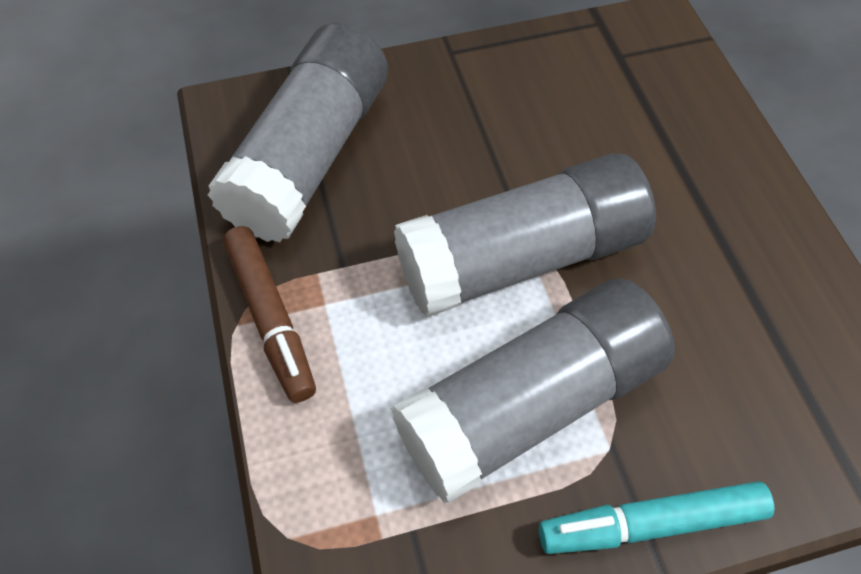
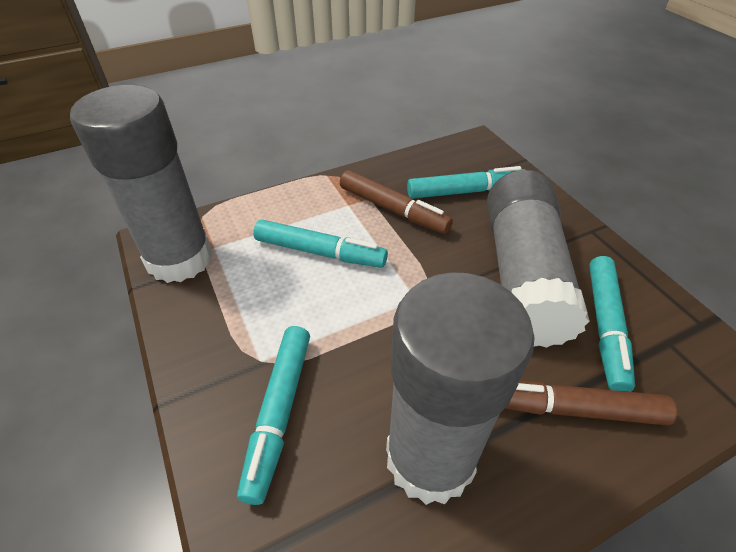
brown marker: [223,226,316,403] = 1 -> [340,170,453,234] [505,381,677,426] = 2
turquoise marker: [539,481,775,554] = 1 -> [237,326,310,505] [253,220,388,268] [407,166,525,199] [589,256,635,392] = 4

